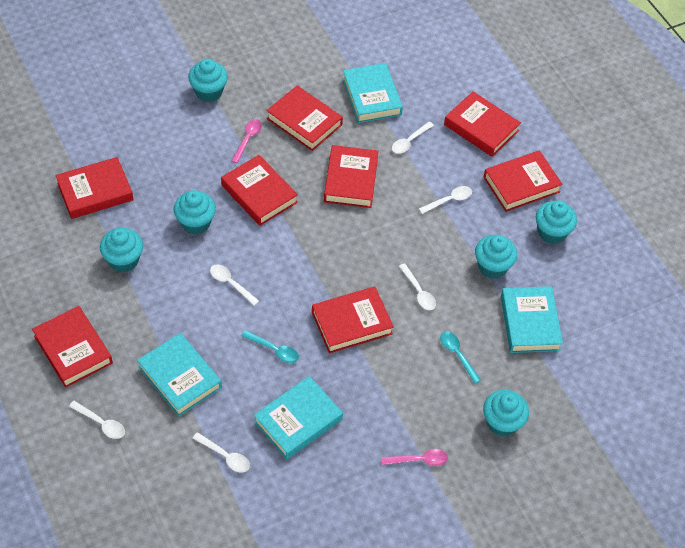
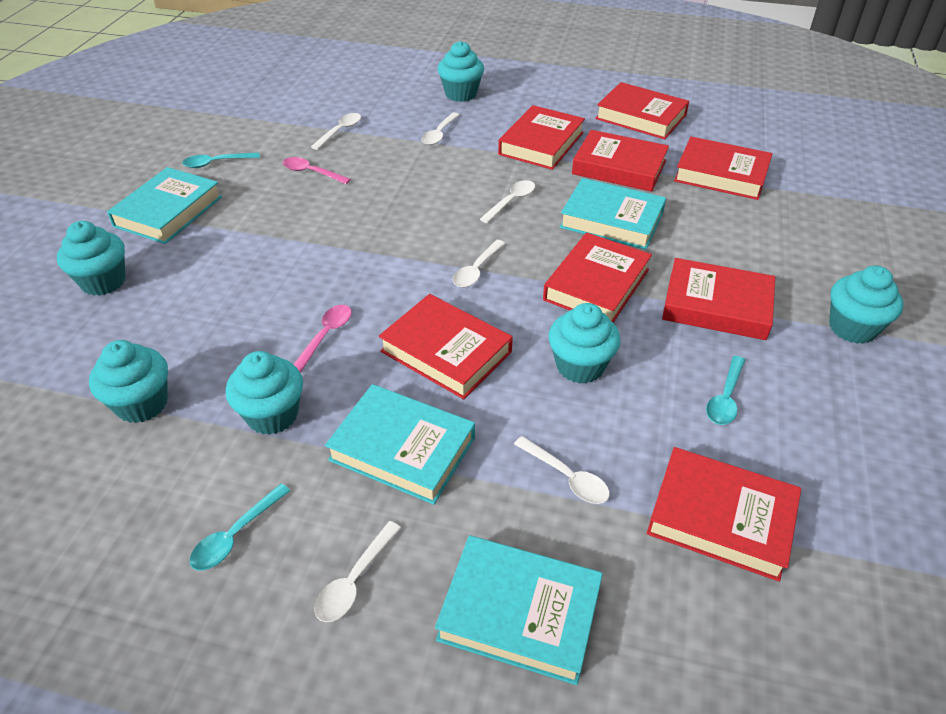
turquoise spoon: [241,330,299,363] [440,331,481,384] = 2 -> [182,152,260,168] [190,483,291,570] [706,356,745,425] = 3

